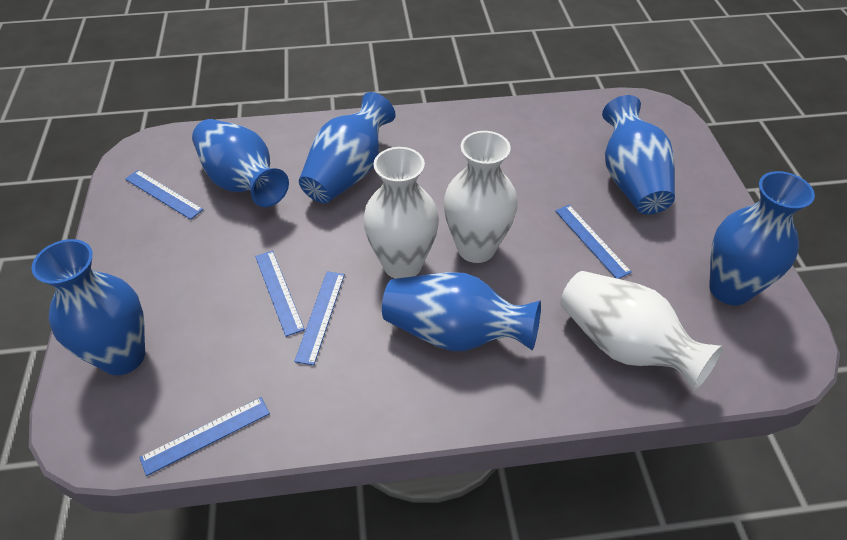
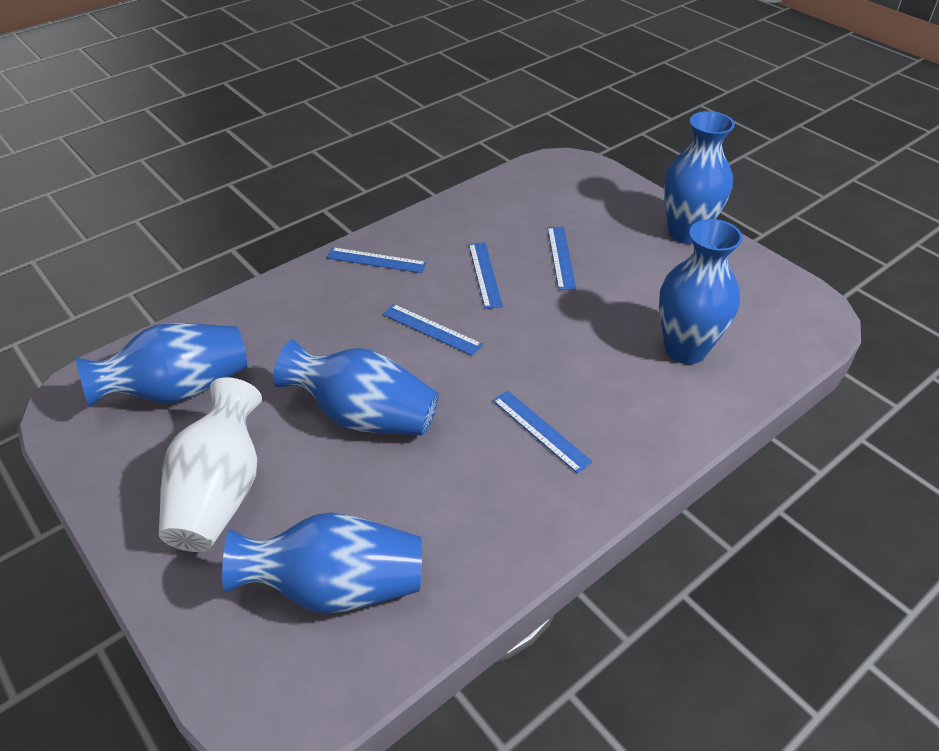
blue vase: [31,239,145,375] [192,119,289,207] [299,92,396,203] [382,272,541,351] [602,95,675,214] [709,171,815,305] = 6 -> [75,323,247,407] [222,512,422,614] [273,339,439,436] [659,219,743,364] [664,111,735,244] = 5
white vase: [363,147,439,279] [443,131,517,263] [560,271,723,391] = 3 -> [159,377,262,552] = 1

